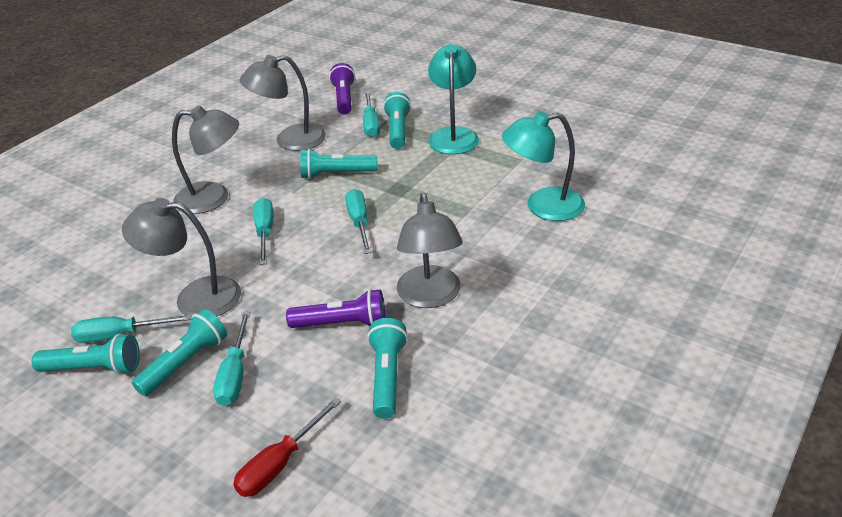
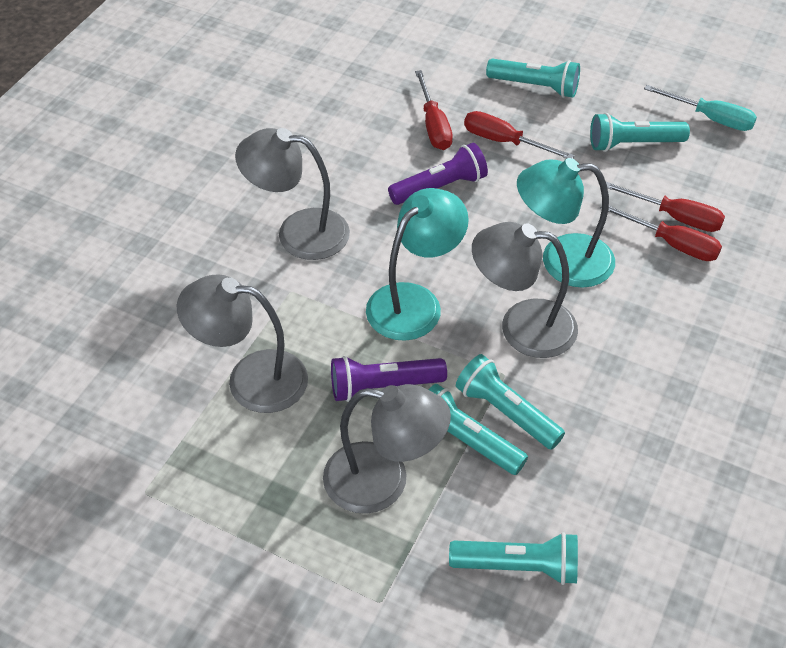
red screwdriver: [233,397,341,497] = 1 -> [415,70,453,150] [464,111,575,159] [601,206,722,261] [606,182,725,232] = 4
turquoise screwdriver: [71,314,193,343] [213,311,250,406] [253,198,274,265] [345,189,371,254] [363,91,380,137] = 5 -> [644,85,757,131] = 1

